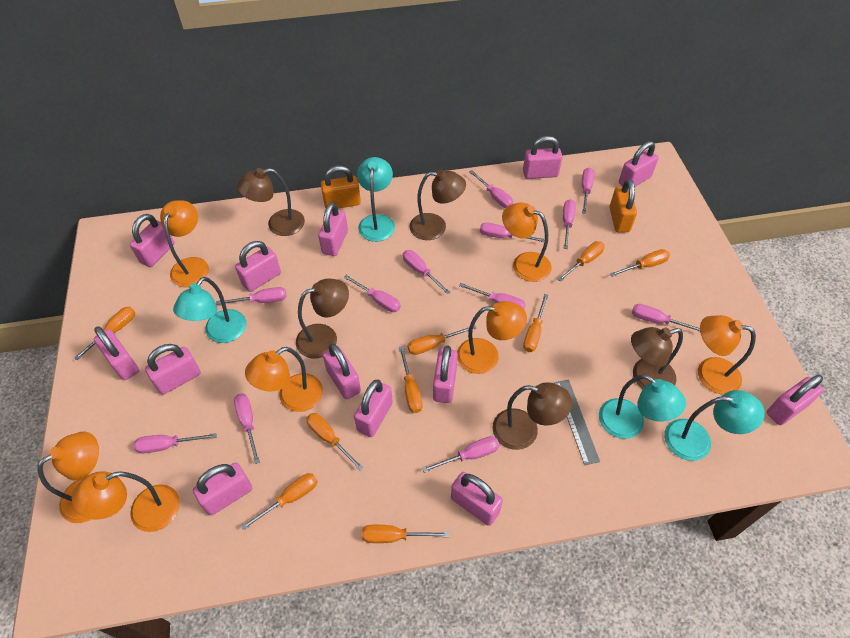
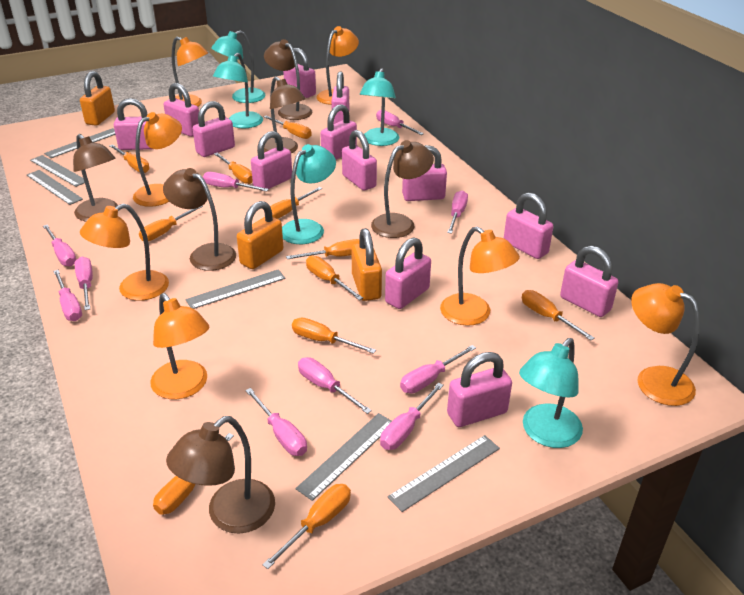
brown lamp: [237,168,305,236] [296,278,349,359] [410,170,466,240] [492,382,572,450] [631,327,683,389] = 5 -> [73,134,118,221] [163,168,236,271] [166,416,275,534] [264,39,312,120] [264,77,305,153] [371,140,434,238] = 6
grey ruler: [554,380,600,465] = 1 -> [27,170,83,205] [30,155,85,187] [44,128,115,158] [185,269,286,309] [295,413,392,501] [387,435,500,512] = 6
orange padlock: [321,166,361,208] [609,179,637,232] = 2 -> [80,71,115,126] [237,201,283,269] [352,228,382,301] = 3
orange screwdriver: [74,307,135,360] [241,473,318,531] [306,413,364,470] [362,525,449,543] [399,346,423,413] [408,325,476,355] [523,294,548,352] [557,241,605,282] [610,249,670,277] = 9 -> [109,144,150,173] [139,206,203,241] [153,433,234,515] [214,153,253,184] [263,484,351,569] [264,116,312,139] [270,187,322,219] [286,239,359,259] [292,317,376,354] [306,256,363,300] [522,290,595,340] = 11
pink screwdriver: [134,433,217,453] [216,287,287,305] [234,393,260,464] [343,275,401,312] [403,250,450,295] [422,436,499,473] [459,283,525,309] [469,170,513,208] [480,222,544,242] [563,199,576,249] [582,168,595,214] [632,304,700,332] = 12 -> [43,224,76,267] [53,270,82,321] [75,257,93,310] [203,172,269,191] [245,388,307,456] [298,357,372,414] [376,110,424,135] [380,383,444,450] [400,345,476,393] [447,190,468,234] = 10
turquoise lamp: [173,277,246,343] [357,157,395,242] [599,374,686,439] [664,390,765,461] = 4 -> [211,30,265,103] [213,53,263,128] [282,144,336,244] [360,68,399,146] [519,338,583,448] = 5

